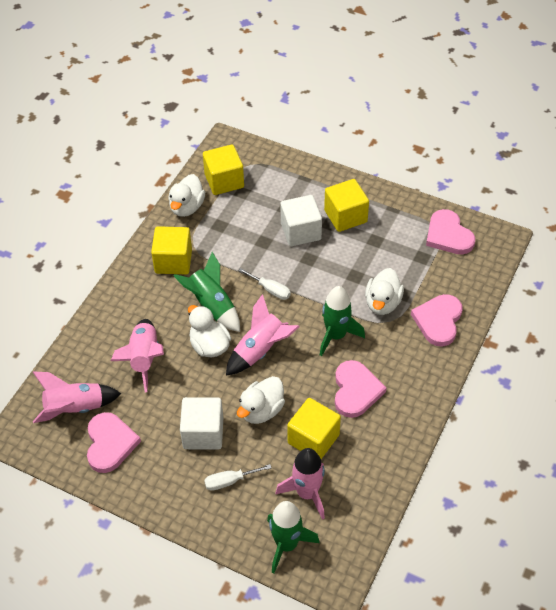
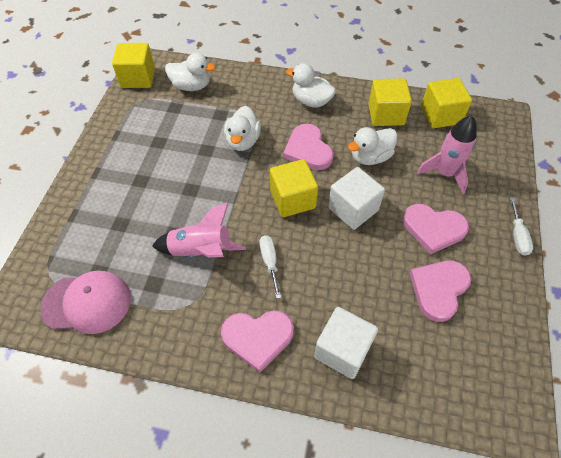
green rocket: [174,252,240,332] [267,501,320,573] [320,286,365,356] = 3 -> none = 0
pink cap: none = 0 -> [41,271,131,334] = 1
pink rocket: [33,372,121,423] [111,319,164,392] [226,294,300,375] [276,448,325,520] = 4 -> [152,203,246,258] [417,115,477,194] = 2

